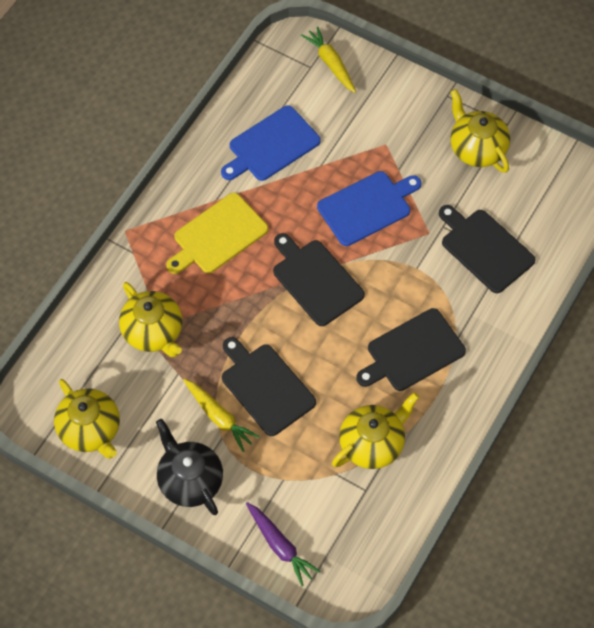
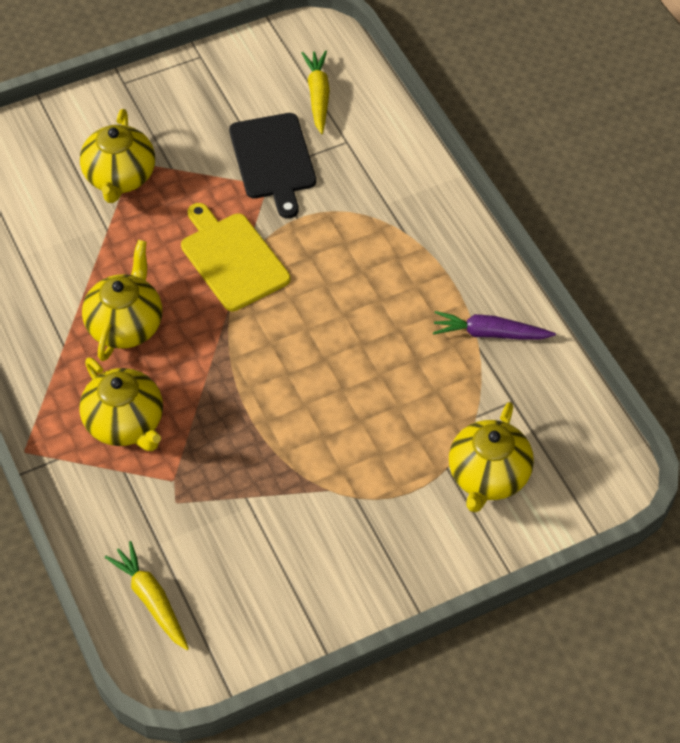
black cutting board: [222,337,316,436] [273,233,365,326] [356,308,466,391] [439,205,536,294] = 4 -> [229,113,316,218] = 1
black teapot: [156,419,223,515] = 1 -> none = 0
blue cutting board: [221,105,321,181] [317,171,421,246] = 2 -> none = 0

